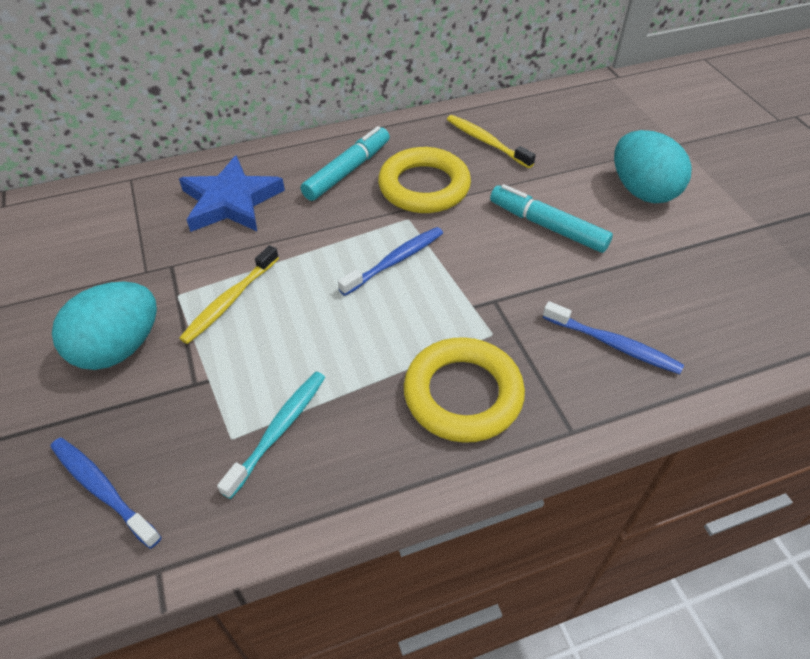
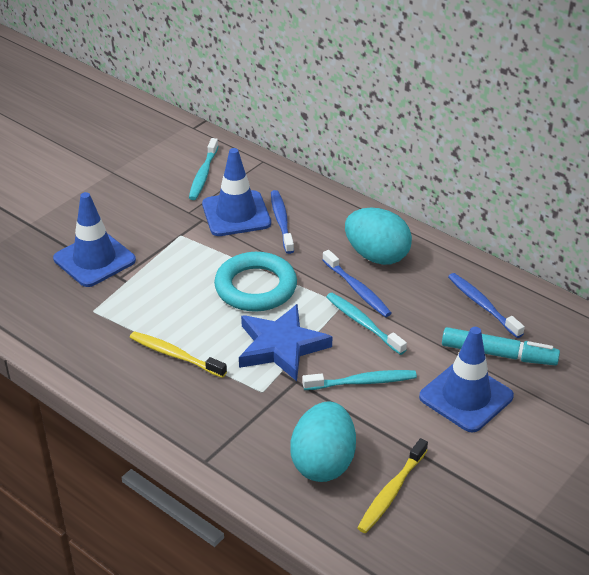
blue traffic cone: none = 0 -> [53,192,136,287] [202,148,271,236] [419,327,514,433] = 3
turquoise marker: [301,126,390,201] [490,184,613,253] = 2 -> [442,327,560,365] = 1
turquoise ring: none = 0 -> [214,252,297,312] = 1
turquoise toothbrush: [217,372,325,499] = 1 -> [189,138,219,200] [303,370,417,390] [326,293,407,355] = 3
yellow ring: [378,147,471,213] [404,337,525,443] = 2 -> none = 0

